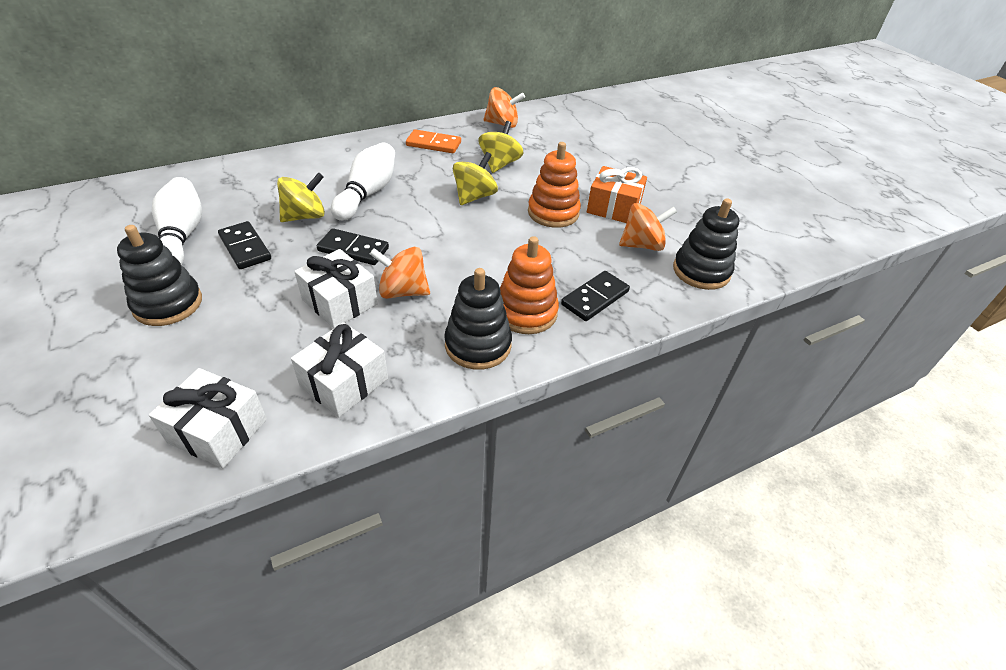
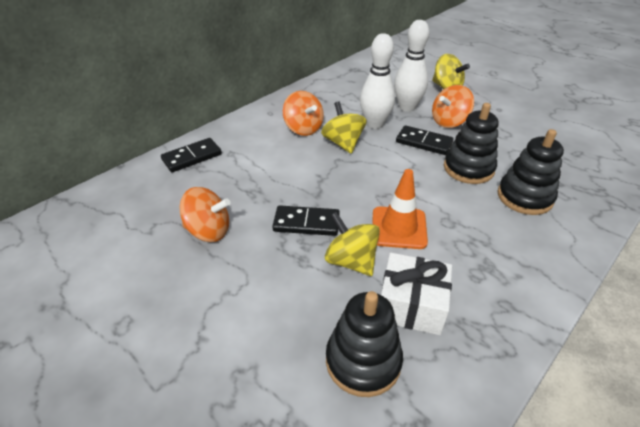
orange domino: [406,129,461,153] = 1 -> none = 0
orange gift: [587,166,647,223] = 1 -> none = 0
orange stacking toy: [500,236,559,334] [528,142,581,228] = 2 -> none = 0
orange traffic cone: none = 0 -> [372,169,428,249] = 1
white gift: [149,368,267,468] [291,322,388,417] [294,249,378,328] = 3 -> [381,253,452,335] = 1

